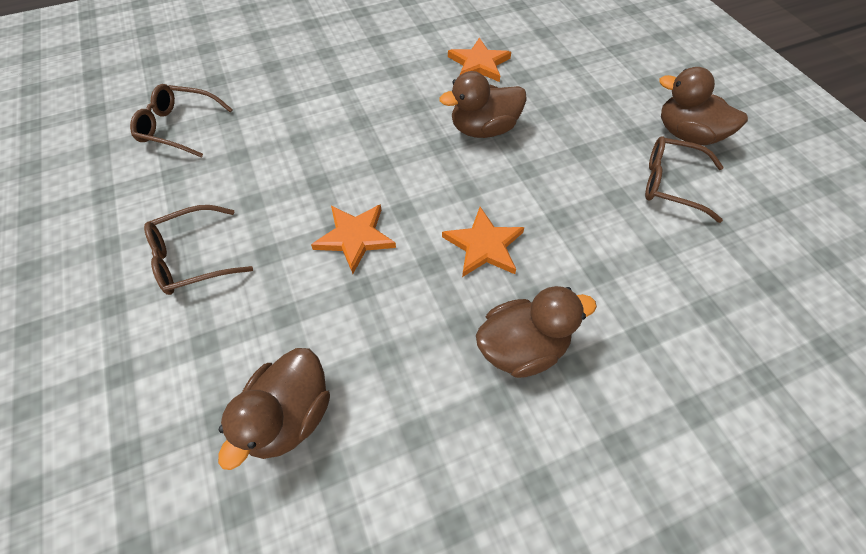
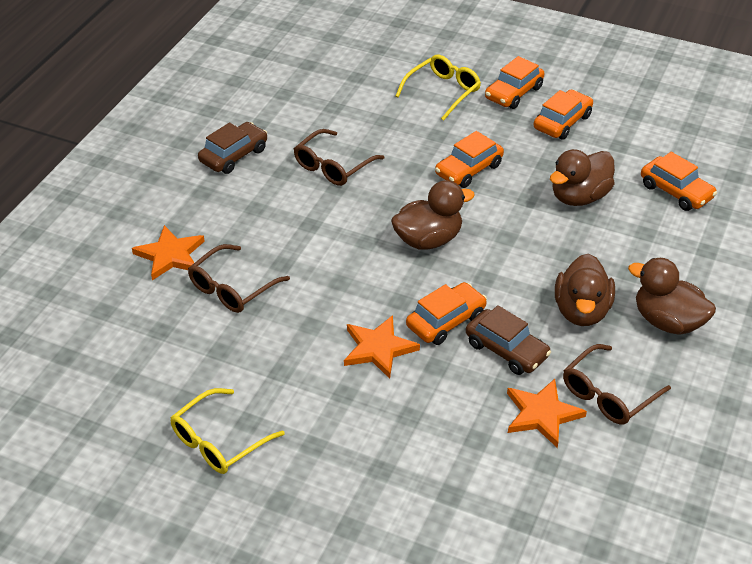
brown car: none = 0 -> [198,122,267,174] [466,305,551,375] = 2
orange car: none = 0 -> [406,282,487,345] [435,131,504,188] [485,56,545,109] [533,90,593,139] [641,152,717,211] = 5
yellow glasses: none = 0 -> [170,388,285,474] [396,55,481,121] = 2

